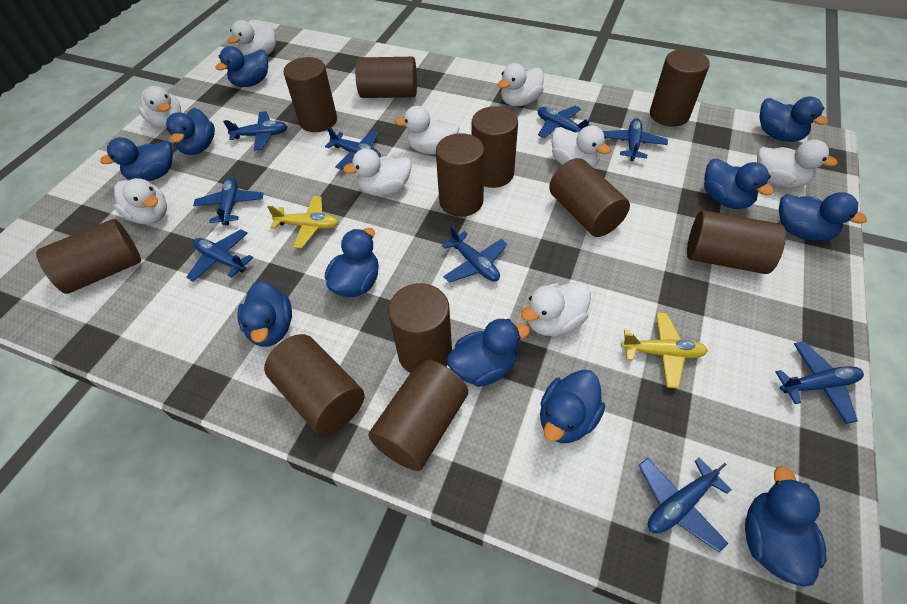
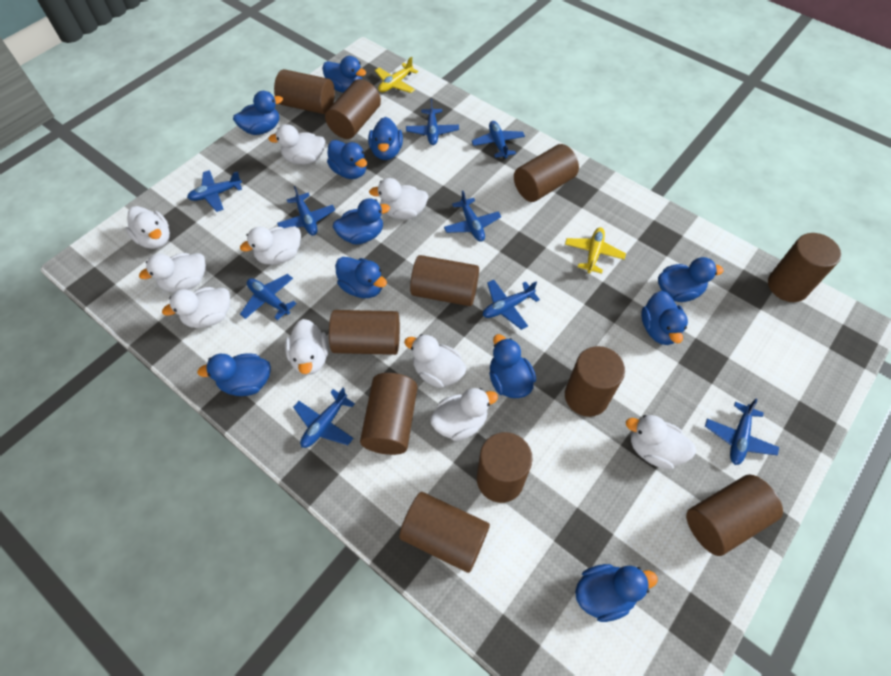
white duck: [114,178,167,224] [138,86,181,128] [228,20,276,56] [343,148,411,196] [395,106,460,154] [498,63,544,106] [521,282,591,336] [552,125,611,168] [757,139,838,188] = 9 -> [125,206,170,249] [139,253,206,292] [162,287,230,328] [240,226,301,265] [268,124,325,165] [285,319,329,375] [369,178,428,219] [404,334,466,388] [430,388,498,441] [626,415,696,469] = 10

